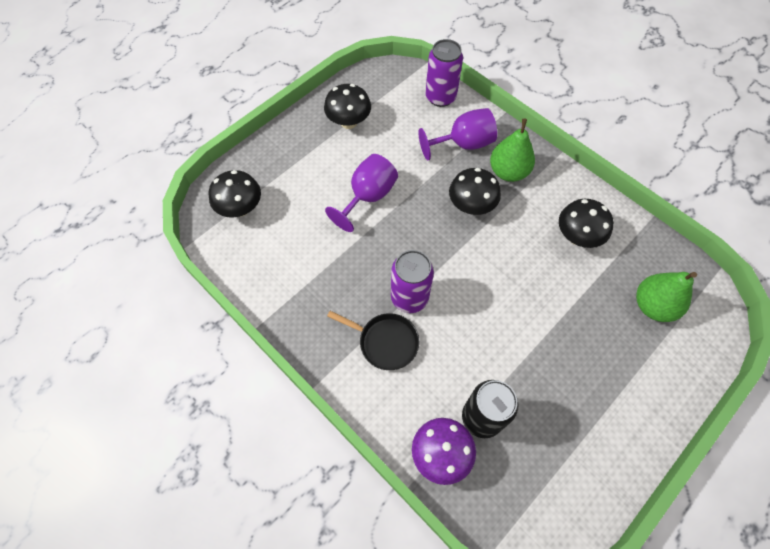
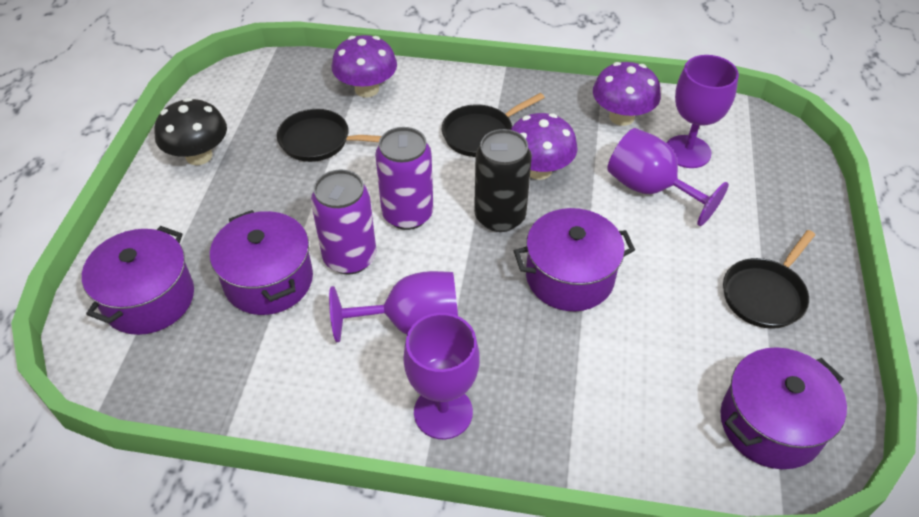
black mushroom: [209,170,261,218] [324,84,371,129] [449,168,501,215] [559,199,614,248] = 4 -> [154,98,227,165] = 1
black pan: [327,311,419,370] = 1 -> [277,109,381,162] [442,93,545,157] [723,230,815,329] = 3
green pear: [490,119,535,182] [636,272,697,322] = 2 -> none = 0
purple goblet: [325,154,398,232] [418,108,497,161] = 2 -> [329,271,458,342] [403,313,480,439] [607,128,729,226] [667,55,739,168] = 4
purple mushroom: [412,418,476,485] = 1 -> [332,35,397,97] [511,113,577,180] [593,62,661,126] = 3
purple pot: none = 0 -> [82,226,194,335] [210,210,313,315] [514,208,635,311] [721,347,847,469] = 4

